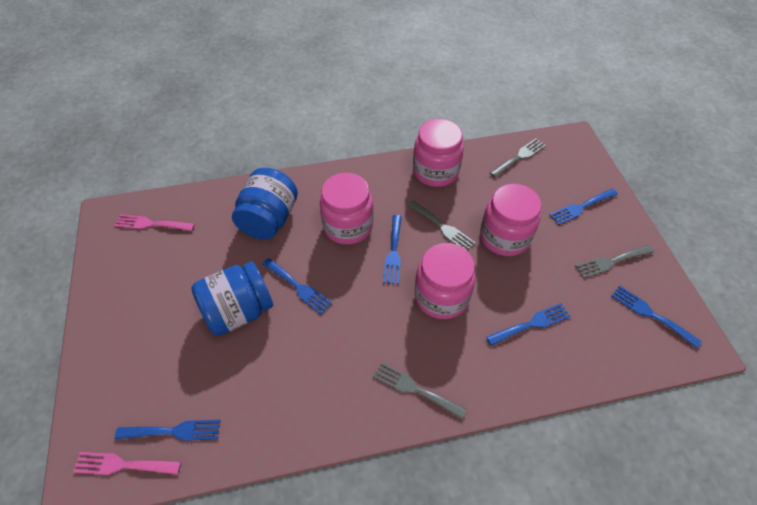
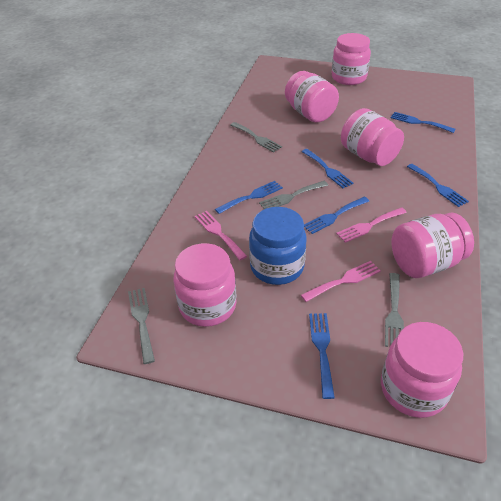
blue jar: [192,261,273,336] [232,168,298,240] = 2 -> [249,207,306,285] = 1
pink fork: [73,452,181,475] [114,214,195,231] = 2 -> [195,211,247,260] [301,261,381,302] [336,207,407,243] = 3
pink jar: [320,173,373,245] [413,119,464,187] [415,243,476,319] [480,184,542,256] = 4 -> [173,243,237,327] [285,71,339,123] [332,33,371,85] [341,108,404,166] [381,322,463,418] [391,212,474,278] = 6

